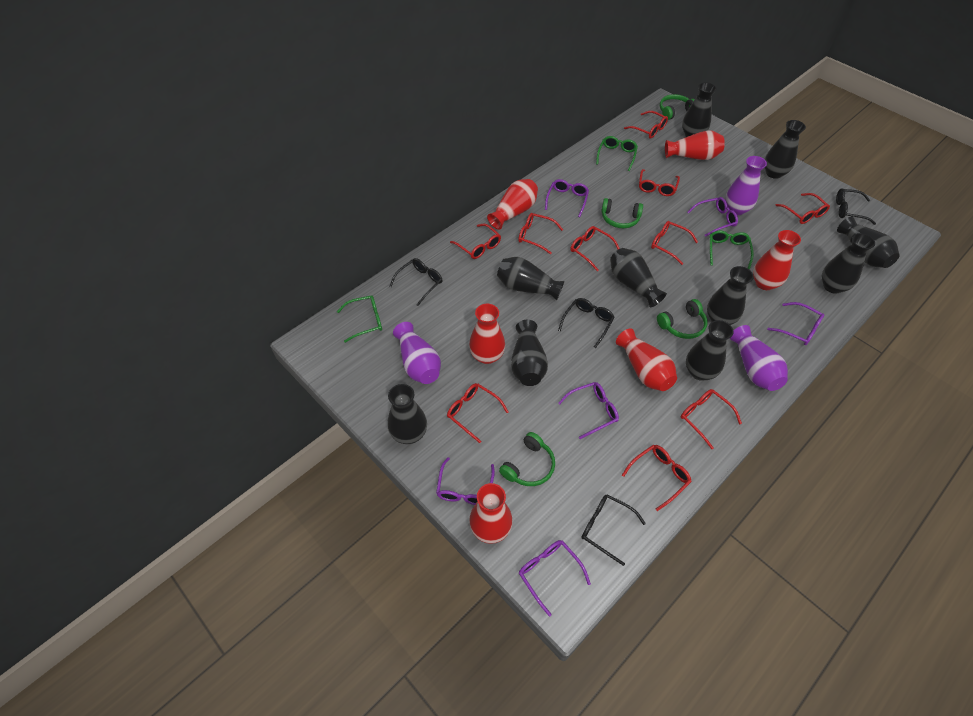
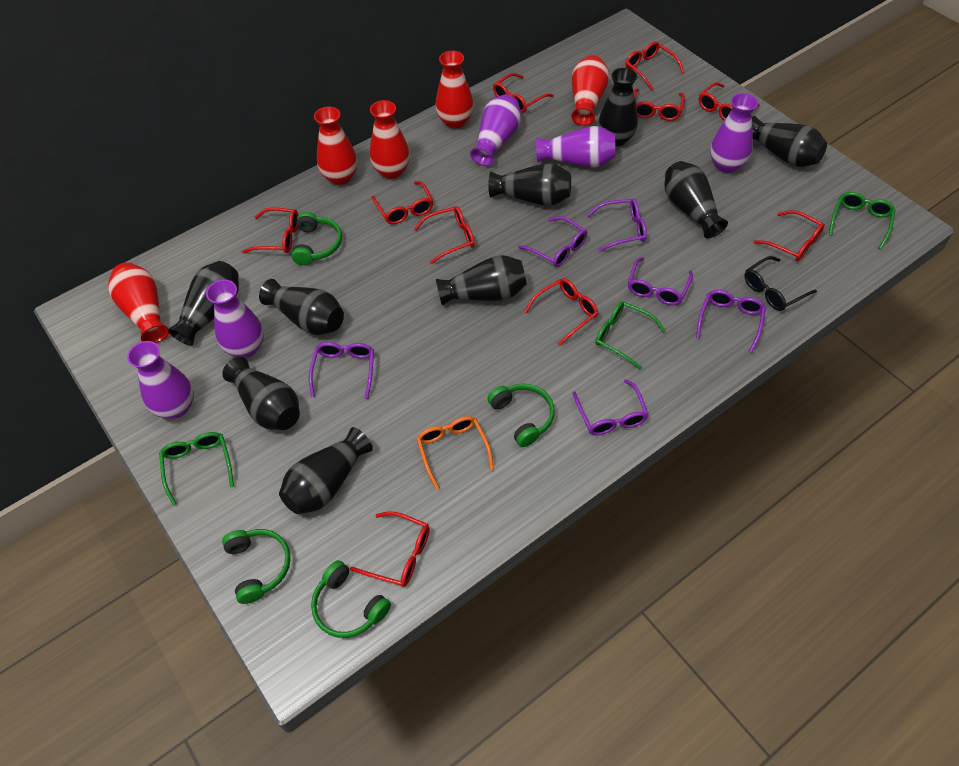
black glasses: [389,258,443,306] [558,298,614,348] [581,494,646,566] [836,188,876,225] = 4 -> [745,256,817,311] = 1
black vase: [388,384,427,444] [497,257,564,300] [511,320,548,386] [610,248,667,307] [682,82,717,137] [686,320,734,381] [707,266,754,325] [765,120,806,179] [822,233,875,294] [837,217,900,268] = 10 -> [168,261,239,346] [222,357,300,430] [259,279,344,335] [279,427,373,514] [436,255,527,306] [488,163,571,206] [598,68,638,147] [665,161,728,238] [752,116,827,167] = 9
orange glasses: none = 0 -> [416,416,494,490] = 1
purple vase: [393,322,441,384] [725,156,767,215] [730,325,788,391] = 3 -> [127,341,194,419] [206,280,264,358] [470,94,521,166] [536,126,615,167] [710,93,758,173] = 5
red vase: [469,304,505,364] [469,483,513,544] [487,179,538,229] [616,328,677,391] [665,130,725,160] [753,230,801,290] = 6 -> [108,262,169,343] [314,107,357,185] [370,100,410,179] [435,51,474,128] [571,55,609,126] = 5

